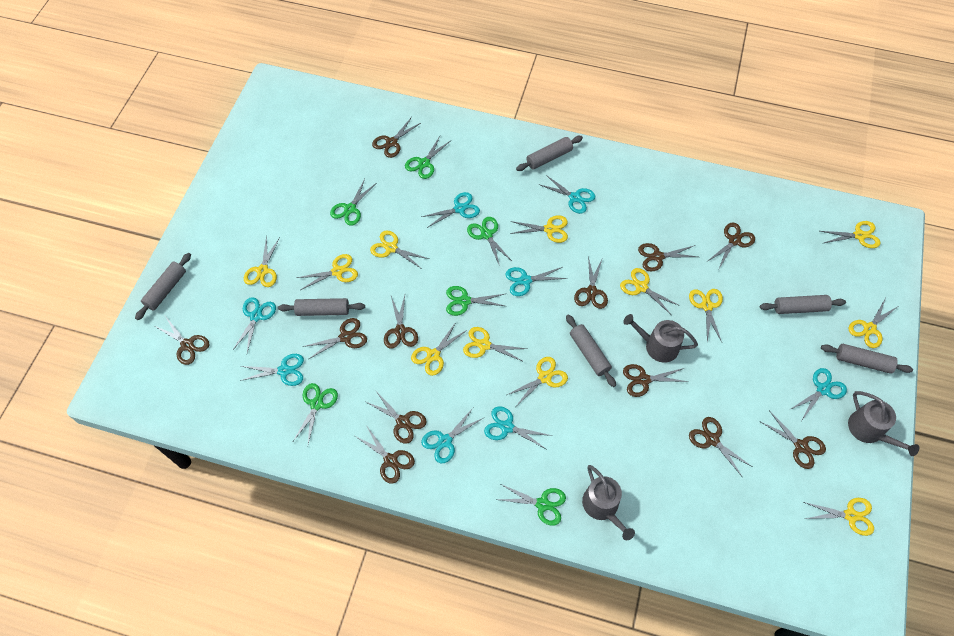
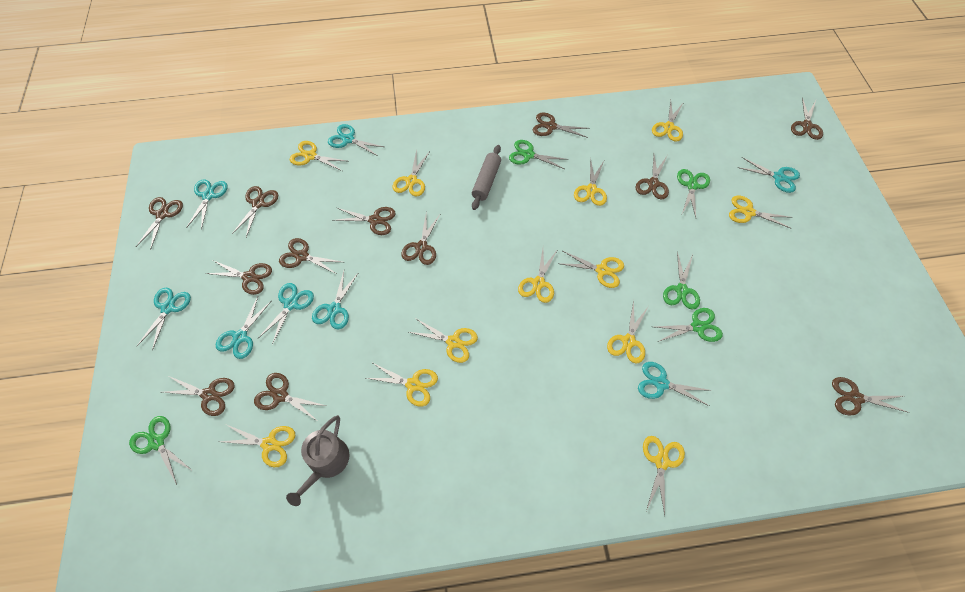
green scissors: [293,383,338,444] [330,179,376,226] [405,136,450,179] [446,286,505,316] [467,217,512,266] [495,484,566,526] = 6 -> [129,416,193,485] [509,140,569,169] [655,308,723,342] [663,252,700,309] [677,169,710,218] = 5
grey rolling pin: [135,253,191,320] [278,298,365,316] [516,136,583,171] [566,314,616,387] [760,295,846,314] [821,344,913,374] = 6 -> [472,145,501,210] = 1
grey watering can: [582,465,635,540] [623,314,698,363] [848,391,919,456] = 3 -> [286,415,349,506] = 1

